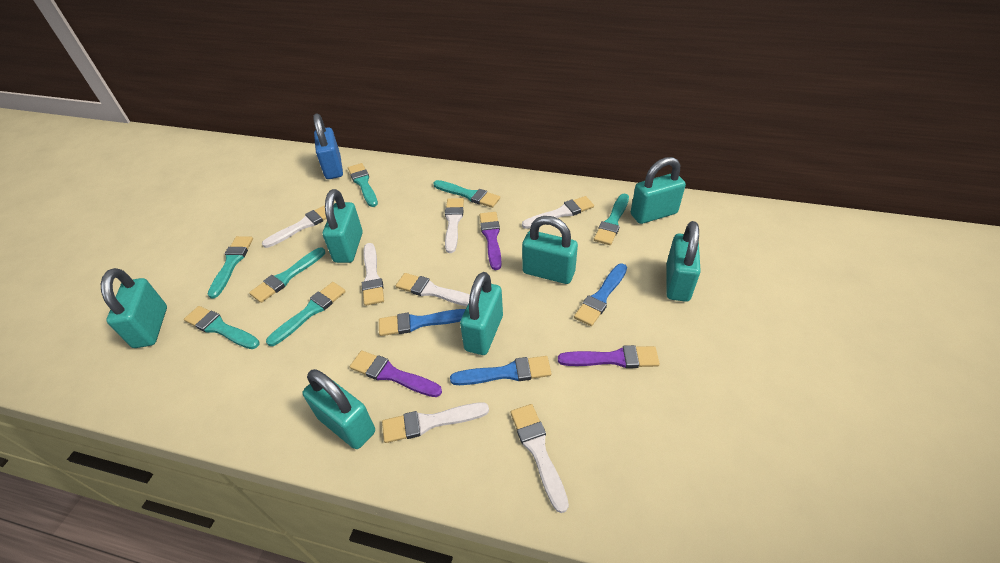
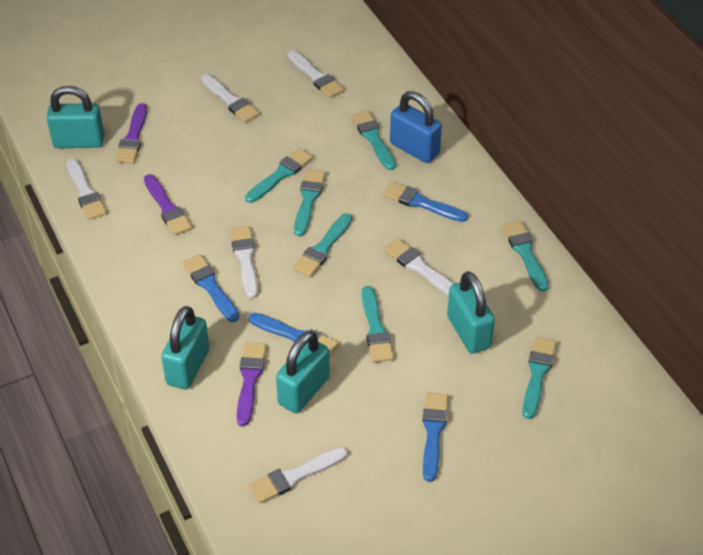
blue brush: [379,309,466,336] [450,356,551,385] [574,263,627,326] = 3 -> [183,254,239,322] [249,313,339,358] [383,182,468,222] [423,393,448,482] = 4
turquoise padlock: [101,268,167,348] [302,369,375,449] [323,189,363,263] [460,272,503,355] [522,216,578,284] [631,157,686,224] [666,221,701,302] = 7 -> [47,86,104,148] [161,306,209,390] [276,331,330,413] [447,271,495,354] = 4
white brush: [262,205,326,248] [362,243,384,306] [382,402,489,443] [396,273,470,306] [445,198,464,253] [511,404,569,513] [522,196,594,229] = 7 -> [67,158,107,220] [201,74,259,123] [230,226,258,298] [249,447,348,503] [287,50,344,98] [384,239,454,296] = 6

